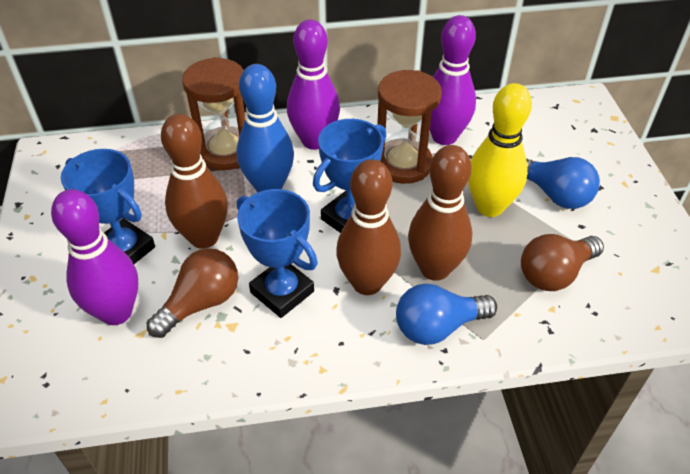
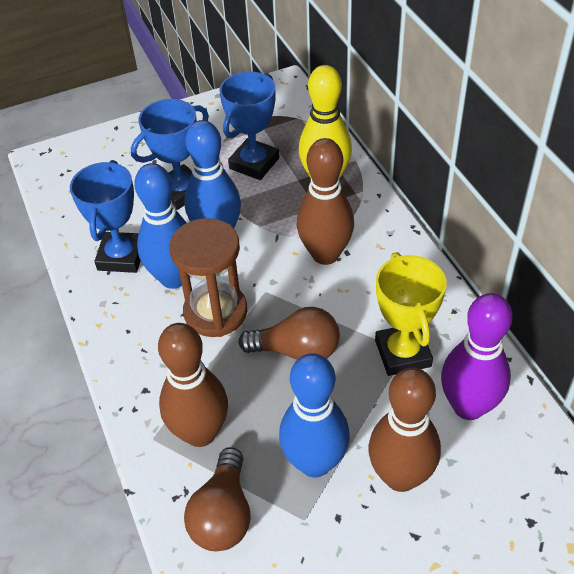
blue bowling pin: [237,64,294,192] = 1 -> [134,163,187,289] [184,120,241,229] [279,353,350,478] = 3
blue light bulb: [396,283,497,345] [526,157,600,209] = 2 -> none = 0
brown hourglass: [182,57,245,170] [377,70,442,184] = 2 -> [169,218,247,337] = 1
purple bowling pin: [51,189,138,325] [287,19,340,150] [430,15,476,145] = 3 -> [441,293,512,420] = 1
yellow trophy: none = 0 -> [375,252,447,376] = 1

